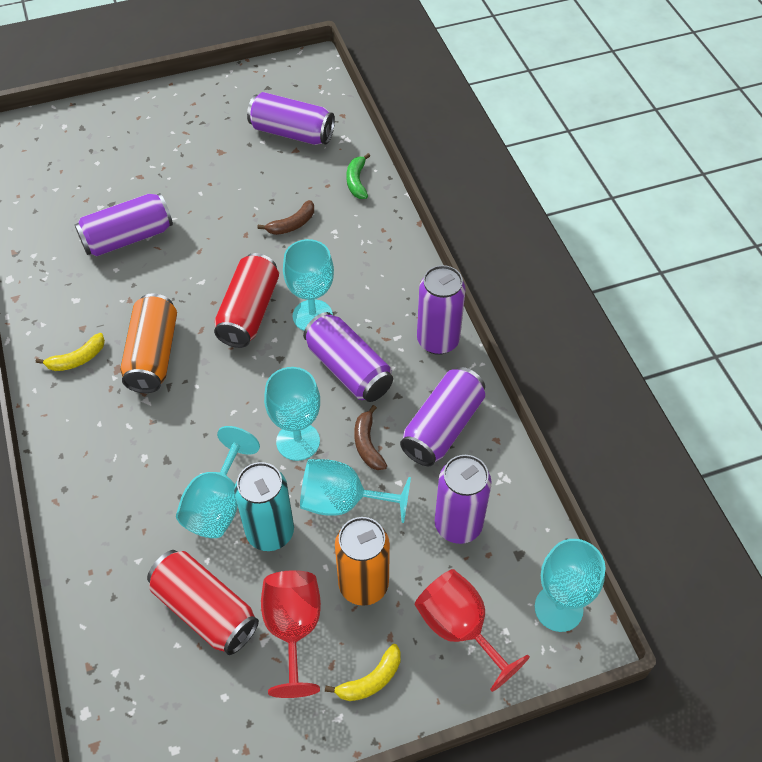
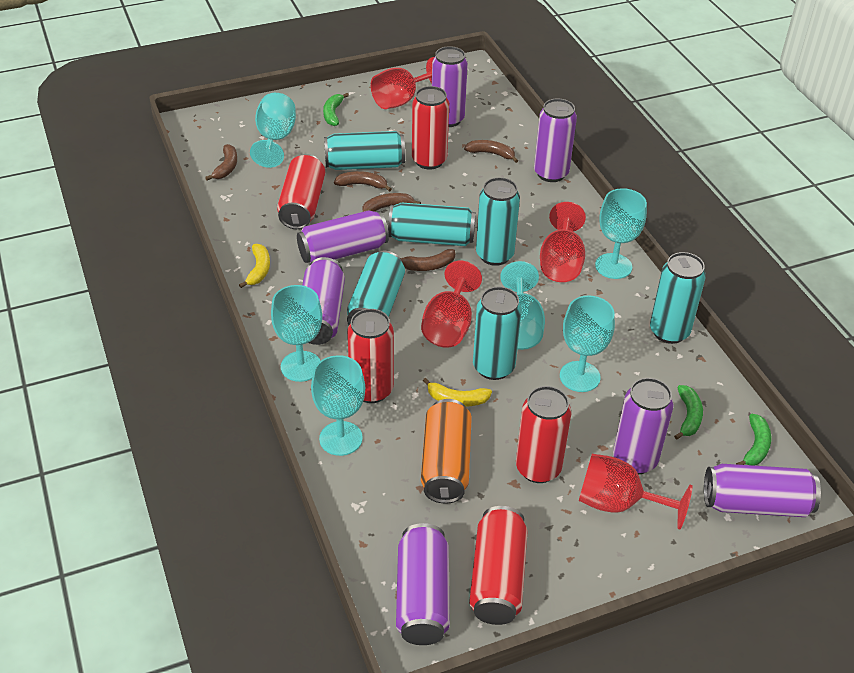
brown banana: [257,200,314,235] [354,405,387,470] = 2 -> [205,144,237,180] [334,171,392,192] [363,193,421,212] [400,249,455,271] [464,140,518,163] = 5
green banana: [346,153,370,199] = 1 -> [323,93,349,126] [674,385,703,440] [736,414,771,466] = 3
orange can: [120,293,177,393] [335,517,390,606] = 2 -> [421,399,472,504] = 1
purple can: [75,193,173,257] [247,92,335,145] [303,312,393,402] [400,367,485,466] [417,265,466,355] [435,455,491,544] = 6 -> [297,210,389,263] [302,257,345,345] [396,523,449,645] [432,46,468,127] [534,99,577,182] [613,378,674,475] [704,464,821,517] = 7
red can: [147,550,259,655] [214,253,279,348] = 2 -> [277,154,325,229] [347,309,394,403] [412,86,449,170] [469,506,528,625] [516,386,572,483] = 5
red goblet: [261,570,321,698] [415,569,530,692] = 2 -> [371,57,434,109] [421,261,482,348] [540,202,586,282] [579,454,693,530] = 4
turquoise can: [234,462,294,551] = 1 -> [324,131,405,170] [347,251,405,325] [388,203,476,246] [473,286,522,380] [476,177,520,266] [650,252,706,344] = 6
turquoise goblet: [176,426,260,538] [264,367,320,461] [283,239,334,331] [300,459,411,523] [535,539,606,632] = 5 -> [250,93,296,168] [271,285,322,382] [311,355,365,456] [500,261,545,350] [560,295,615,392] [595,188,647,279] = 6

